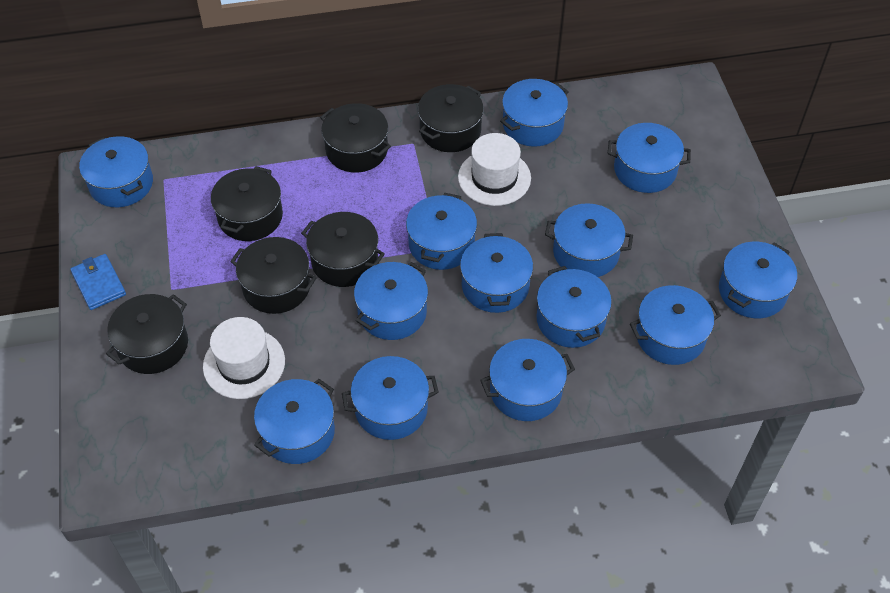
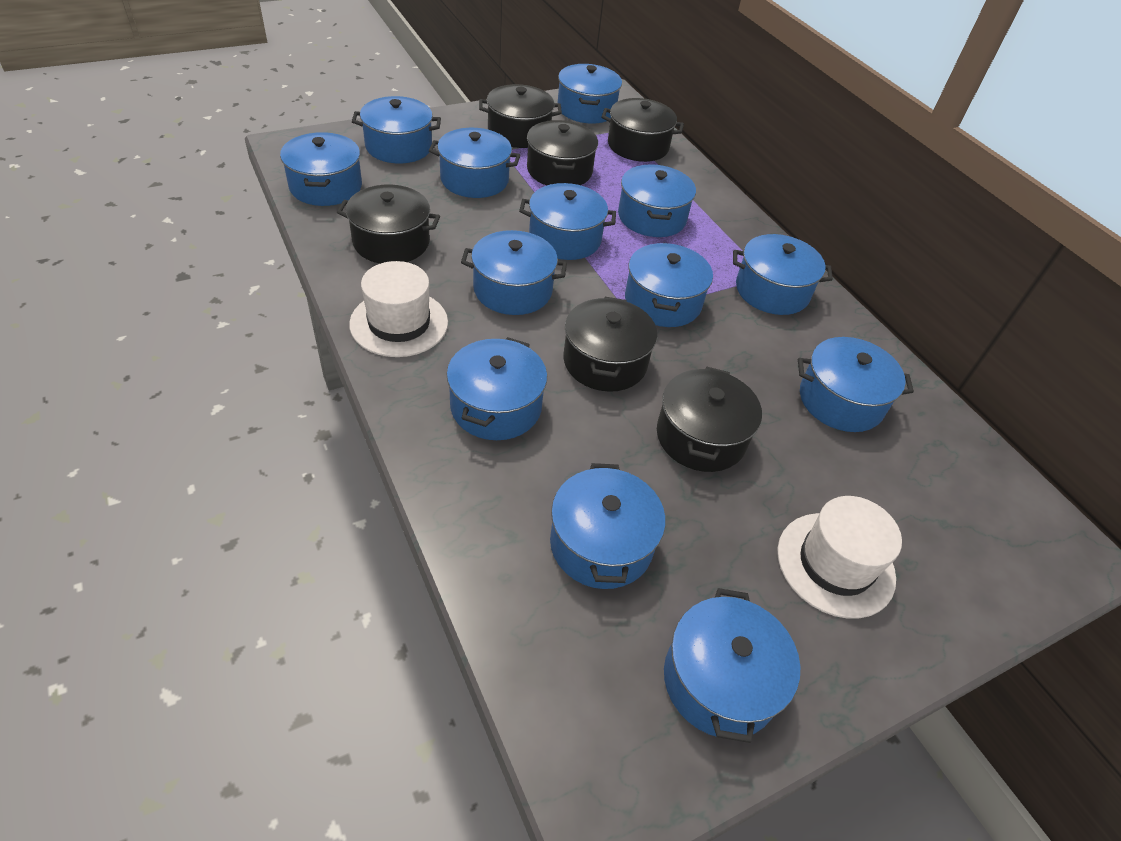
blue wallet: [70,254,126,310] = 1 -> none = 0

